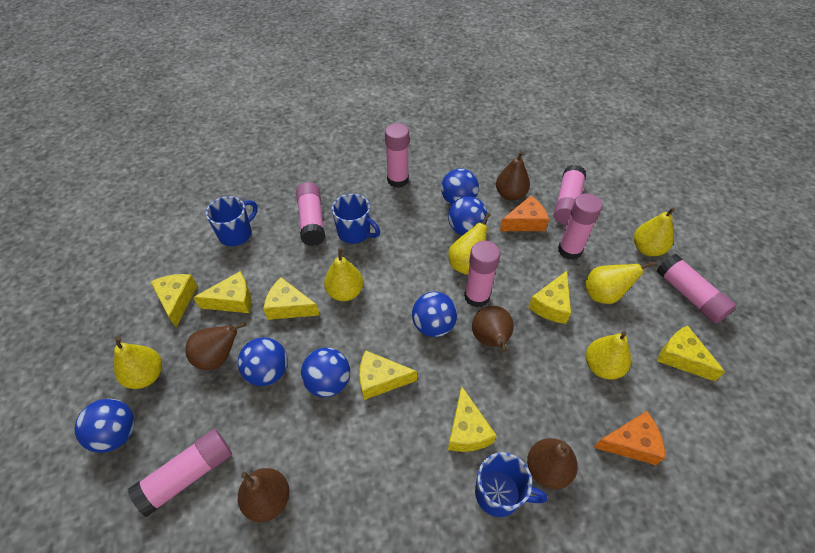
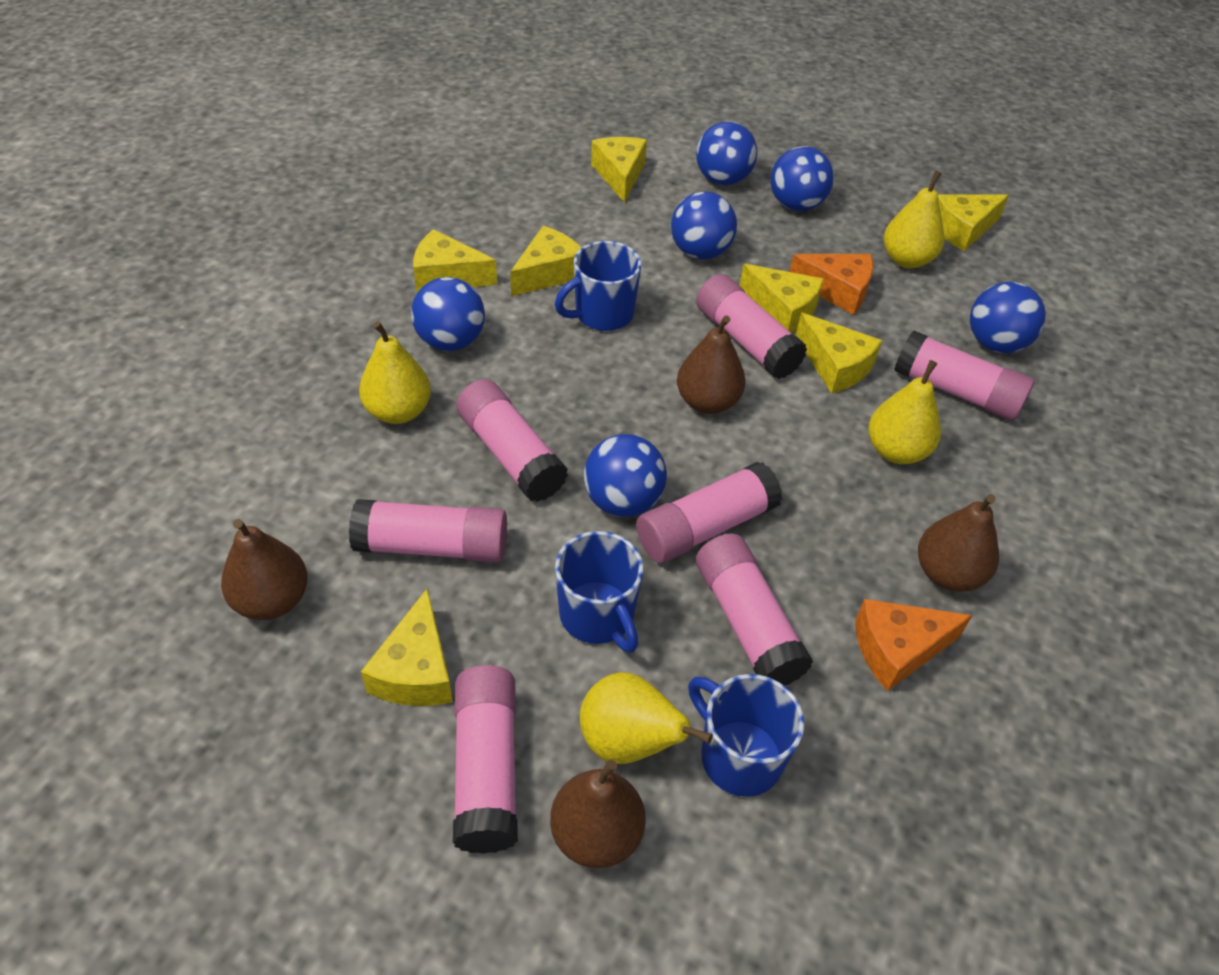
brown pear: [185,322,246,370] [238,468,290,522] [472,306,514,352] [496,151,530,201] [527,438,578,489] = 5 -> [221,519,308,620] [550,760,646,868] [677,316,746,414] [918,494,999,592] = 4
yellow pear: [114,336,162,389] [324,248,363,301] [448,213,491,275] [585,261,656,304] [586,331,631,380] [634,208,675,256] = 6 -> [359,321,431,424] [580,672,713,764] [868,360,941,464] [884,171,944,268] = 4

